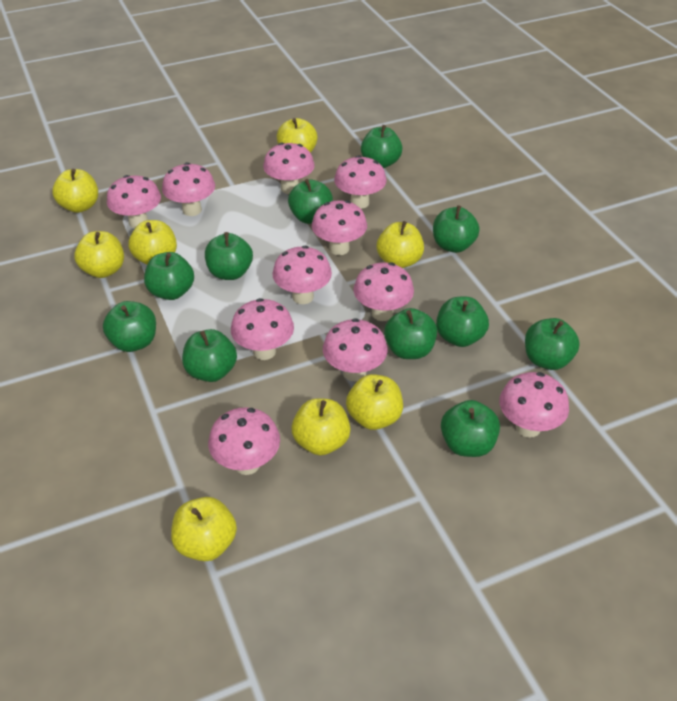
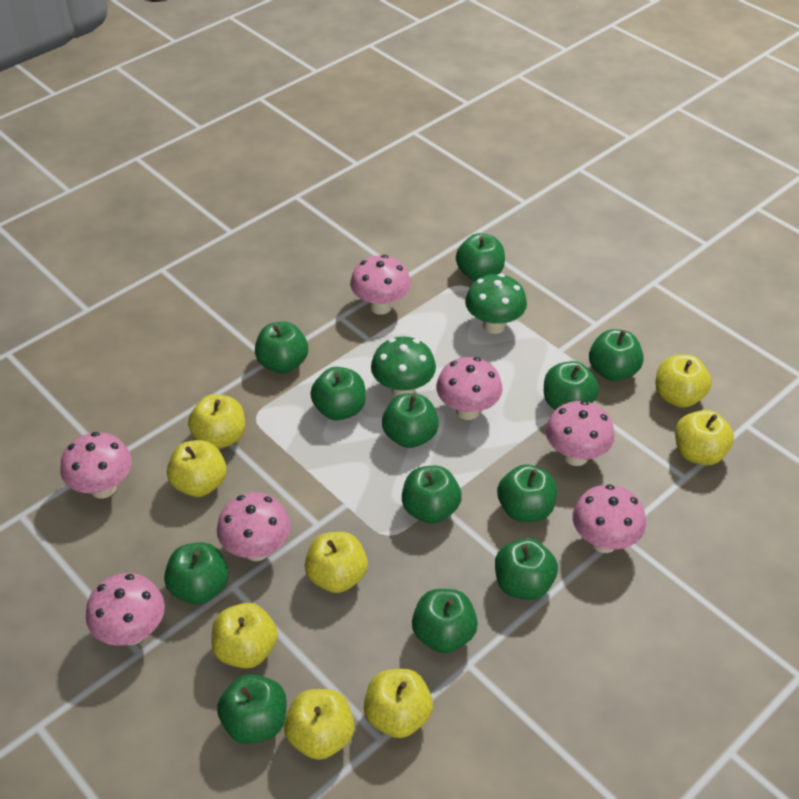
green apple: [103,301,156,352] [144,252,194,300] [182,329,237,382] [205,232,253,280] [288,179,333,224] [361,125,402,168] [384,308,437,359] [433,205,480,253] [436,297,489,347] [441,400,500,457] [525,318,580,370] = 11 -> [164,542,229,604] [217,674,287,744] [255,322,308,373] [310,367,366,420] [382,393,439,448] [402,466,462,524] [412,589,478,653] [456,233,505,281] [495,538,558,600] [497,464,557,522] [544,361,599,410] [589,329,644,381] = 12
green mushroom: none = 0 -> [371,337,436,397] [465,274,527,334] = 2
pink mushroom: [107,175,161,228] [162,162,215,216] [208,407,280,475] [231,298,294,360] [263,143,314,194] [272,246,332,304] [312,200,367,255] [323,318,388,382] [334,155,387,209] [354,262,414,321] [499,372,569,438] = 11 -> [61,432,132,499] [86,573,165,645] [217,493,291,561] [350,255,411,315] [436,357,502,420] [546,401,615,466] [573,484,646,553] = 7

